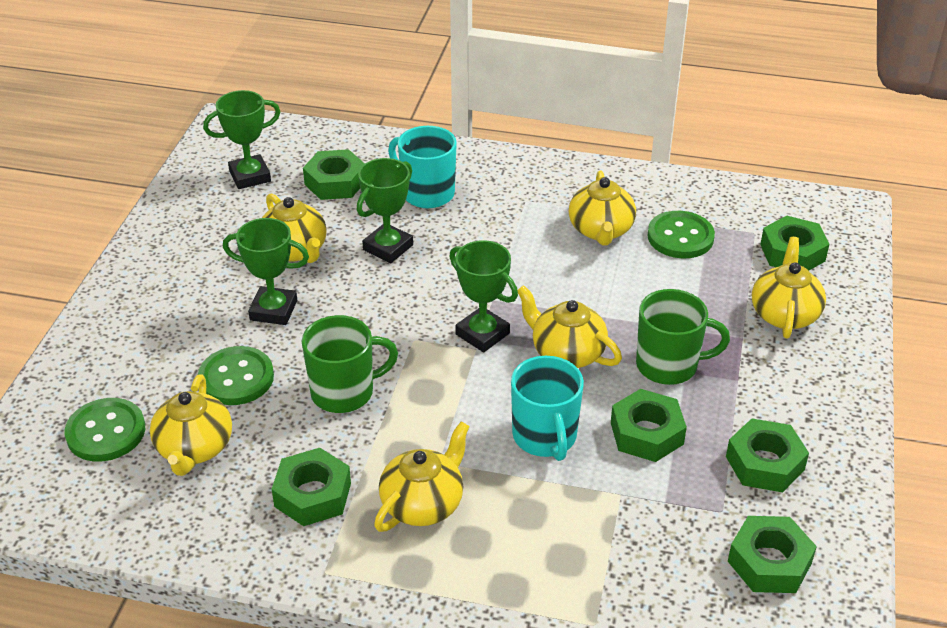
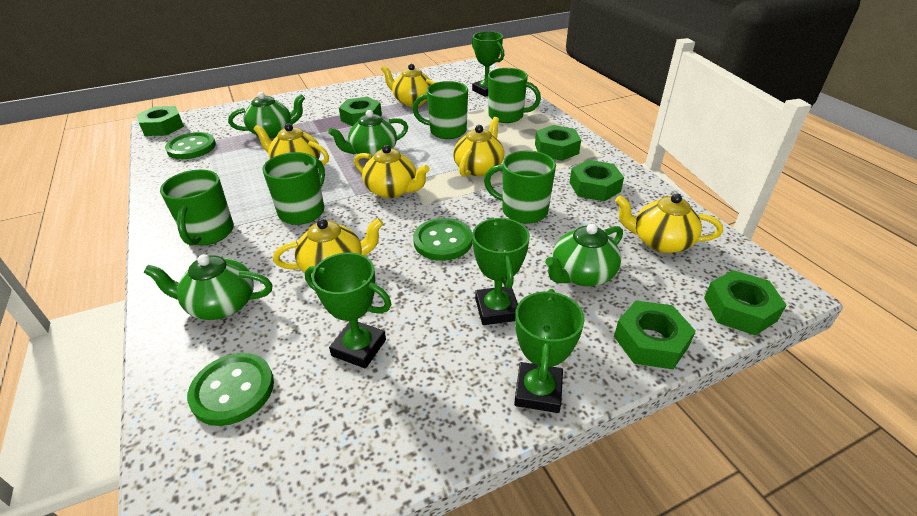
green mug: [301,315,398,413] [636,289,730,385] = 2 -> [160,170,234,246] [262,152,325,225] [413,81,468,139] [484,150,556,223] [488,68,541,123] = 5
green teapot: none = 0 -> [144,254,273,320] [228,92,305,138] [328,110,408,158] [545,224,623,286] = 4
turquoise mug: [388,126,457,208] [511,356,584,461] = 2 -> none = 0

